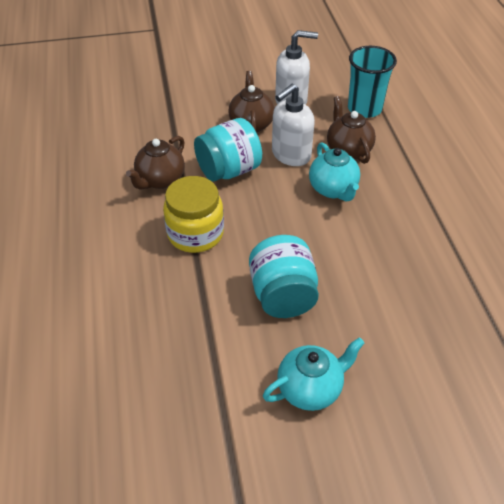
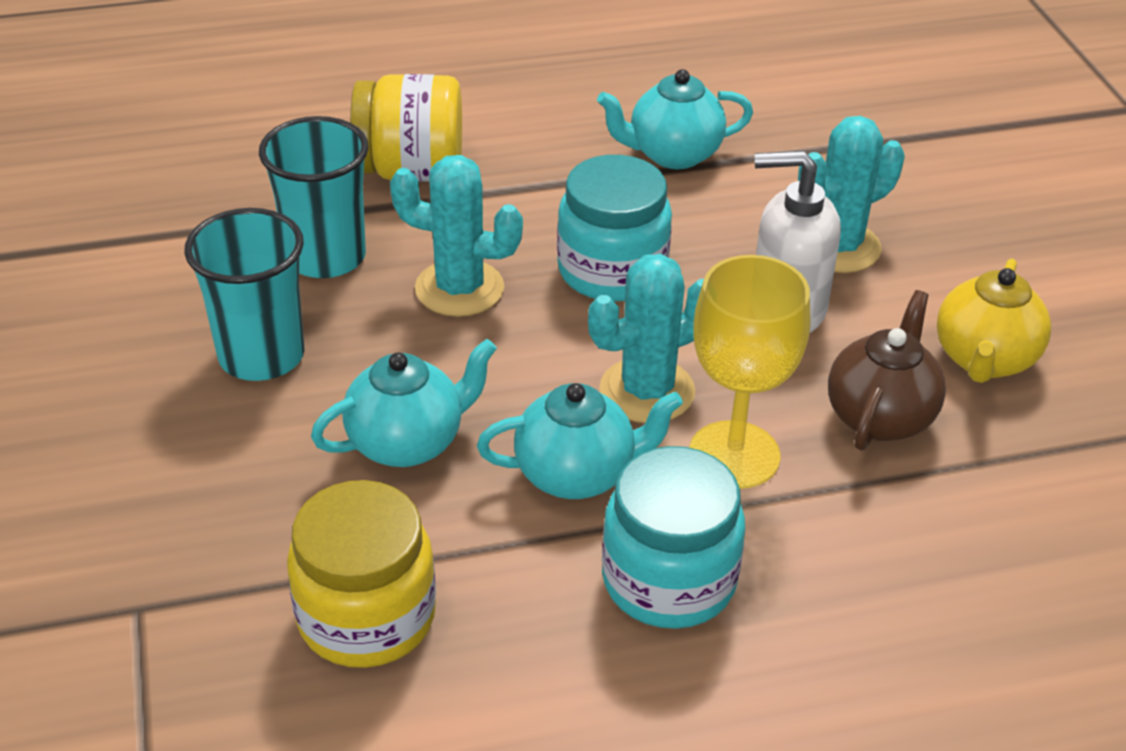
brown teapot: [126,136,185,189] [228,71,274,133] [327,96,376,164] = 3 -> [828,290,946,451] = 1
turquoise cactus: none = 0 -> [390,155,523,317] [588,254,704,423] [798,116,905,273] = 3
turquoise cup: [348,46,397,118] = 1 -> [184,208,305,381] [259,116,369,278] = 2
turquoise teapot: [263,337,365,411] [309,142,360,202] = 2 -> [311,339,497,467] [477,383,683,499] [597,69,753,169] = 3
white soap dispenser: [272,84,315,166] [275,30,318,105] = 2 -> [755,151,841,333] = 1
yellow goblet: none = 0 -> [689,255,810,489] = 1
yellow jar: [163,176,224,253] = 1 -> [287,480,436,668] [350,74,462,182] = 2
yellow teapot: none = 0 -> [937,259,1051,383] = 1

